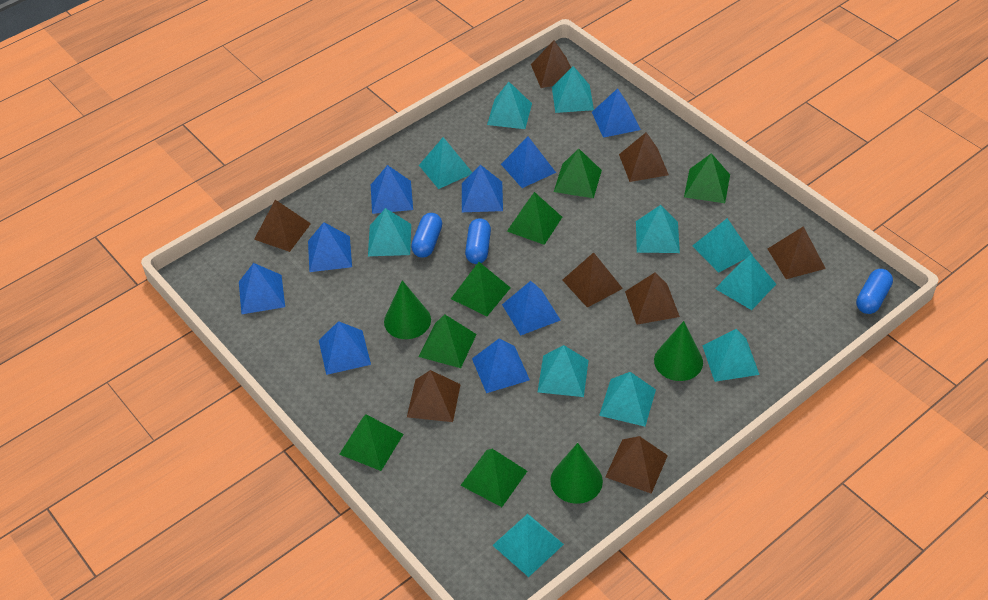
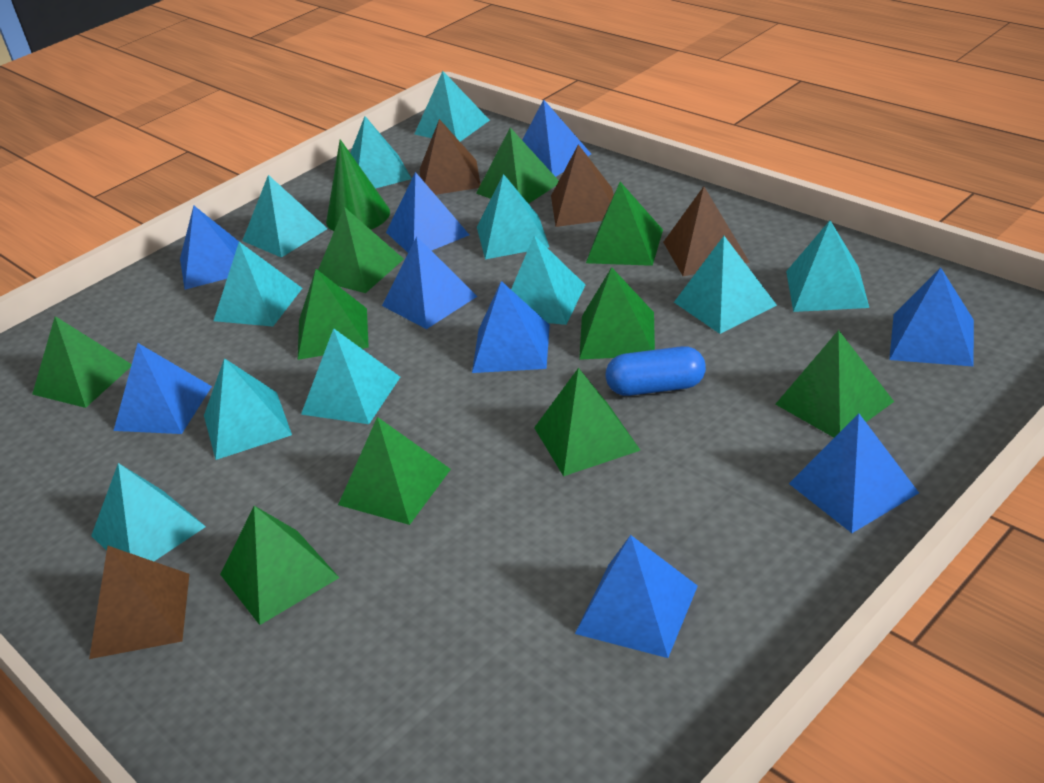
blue capsule: [411,213,442,258] [465,218,491,264] [856,269,893,314] = 3 -> [606,346,706,396] = 1
brown pyramid: [254,200,311,252] [407,370,461,422] [531,40,571,88] [562,252,623,308] [605,436,668,494] [619,132,669,182] [625,272,680,325] [768,226,826,279] = 8 -> [89,546,189,659] [420,119,480,195] [551,144,614,227] [663,186,750,276] = 4
green cone: [384,280,431,339] [550,443,603,504] [654,321,703,381] = 3 -> [326,139,390,231] = 1
green pyramid: [339,414,403,471] [419,314,477,368] [451,262,511,316] [460,449,527,507] [507,192,562,245] [554,148,602,198] [684,153,730,203] = 7 -> [32,316,132,408] [220,506,339,625] [298,269,369,360] [318,207,404,293] [338,417,451,525] [476,128,559,204] [534,368,640,476] [579,267,655,360] [586,182,663,266] [775,330,894,438] = 10

